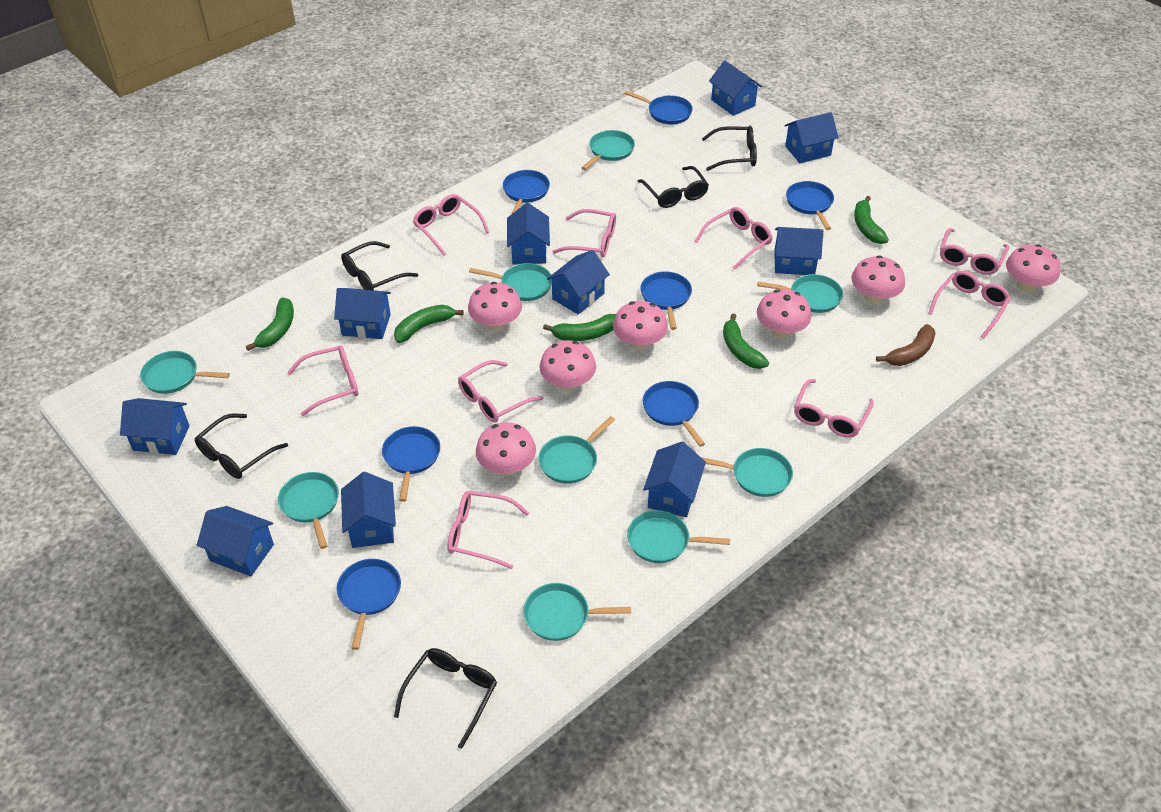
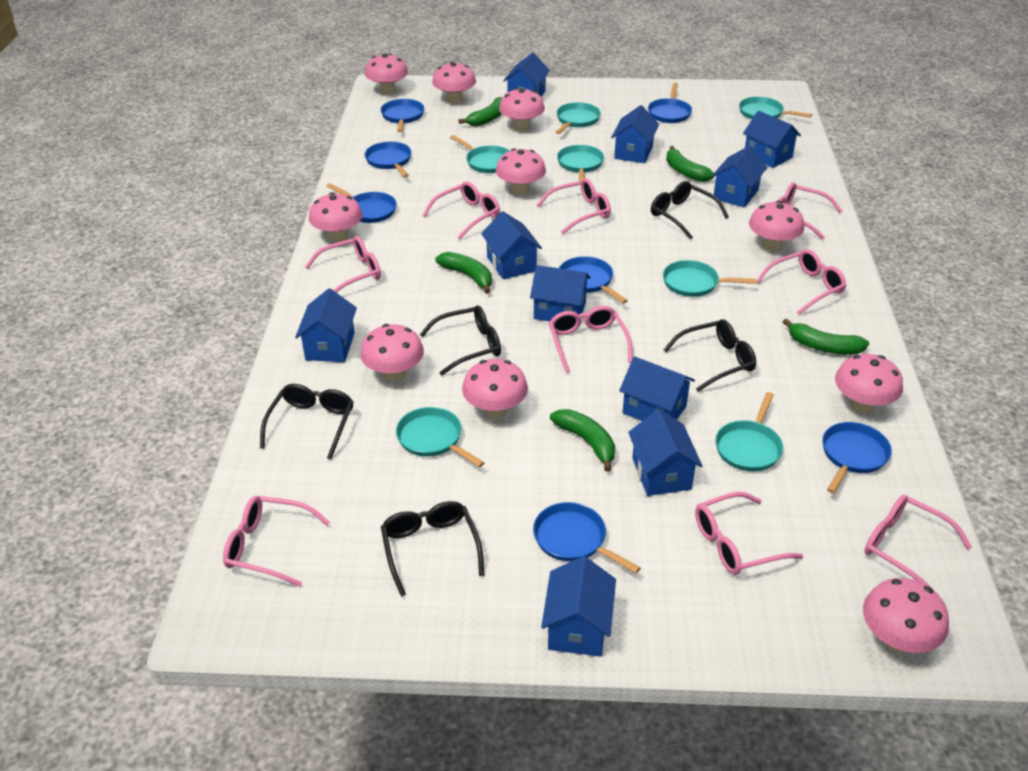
brown banana: [876,324,936,366] = 1 -> none = 0
pink mushroom: [468,282,522,332] [476,422,536,476] [540,340,596,391] [613,301,668,351] [757,289,811,339] [851,255,905,305] [1006,244,1060,293] = 7 -> [309,192,363,242] [360,324,424,382] [365,53,408,95] [432,62,476,104] [462,359,528,418] [496,148,546,195] [499,88,545,131] [749,201,804,252] [835,354,903,413] [863,578,949,653] = 10
turquoise pan: [140,351,230,394] [278,472,339,549] [469,263,552,301] [523,583,631,641] [538,416,615,484] [581,130,635,170] [627,510,730,563] [701,448,793,497] [757,274,843,313] = 9 -> [396,407,484,467] [450,135,510,173] [556,102,601,134] [557,145,604,181] [663,260,756,297] [715,392,783,471] [739,97,812,120] = 7

